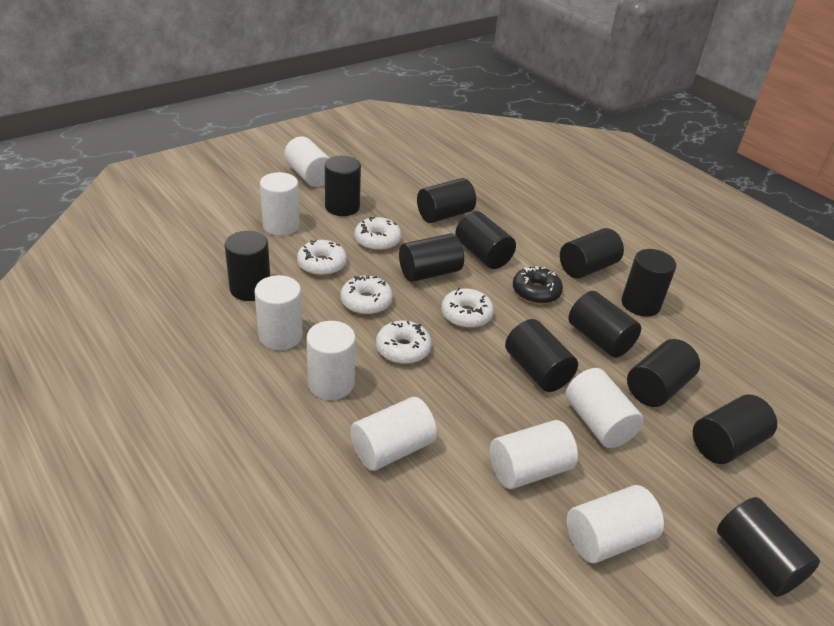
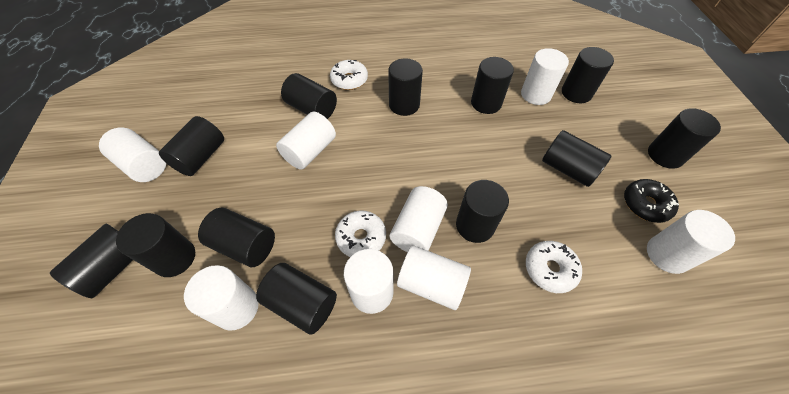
white donut: [297,240,347,276] [341,275,393,315] [355,217,401,251] [376,321,432,364] [441,288,494,328] = 5 -> [330,60,368,90] [335,211,386,257] [526,241,582,293] = 3

